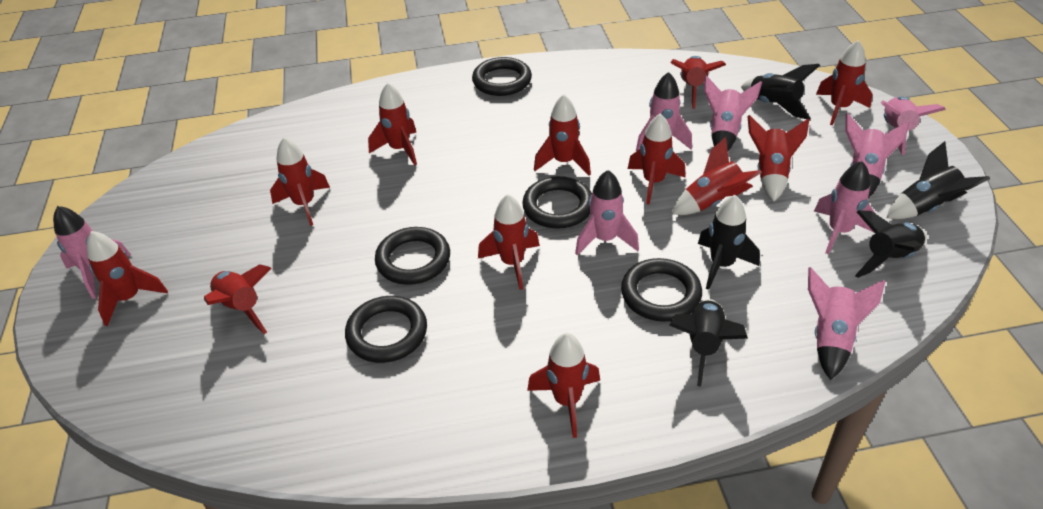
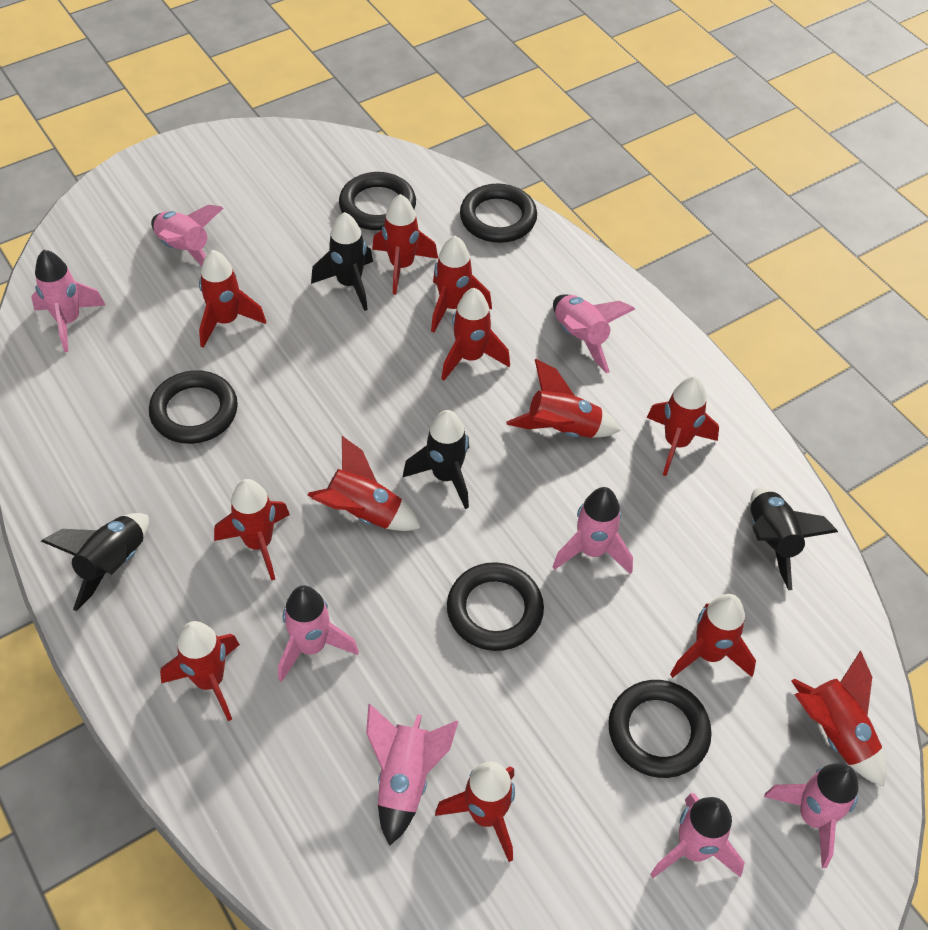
black rocket: [669,299,748,387] [698,195,760,290] [741,64,820,120] [855,210,927,278] [887,141,990,219] = 5 -> [41,513,149,611] [311,212,373,311] [403,410,469,509] [750,487,838,590] = 4

